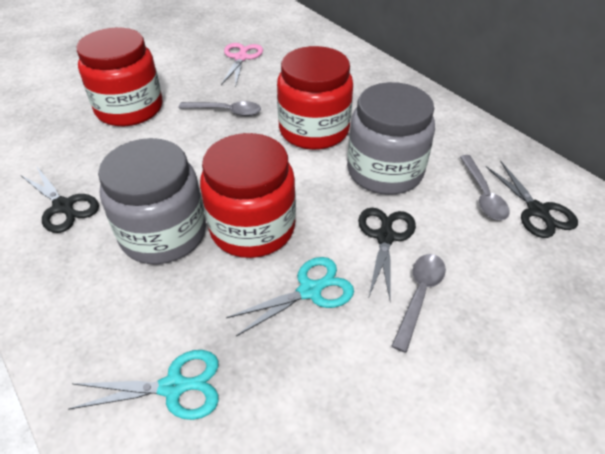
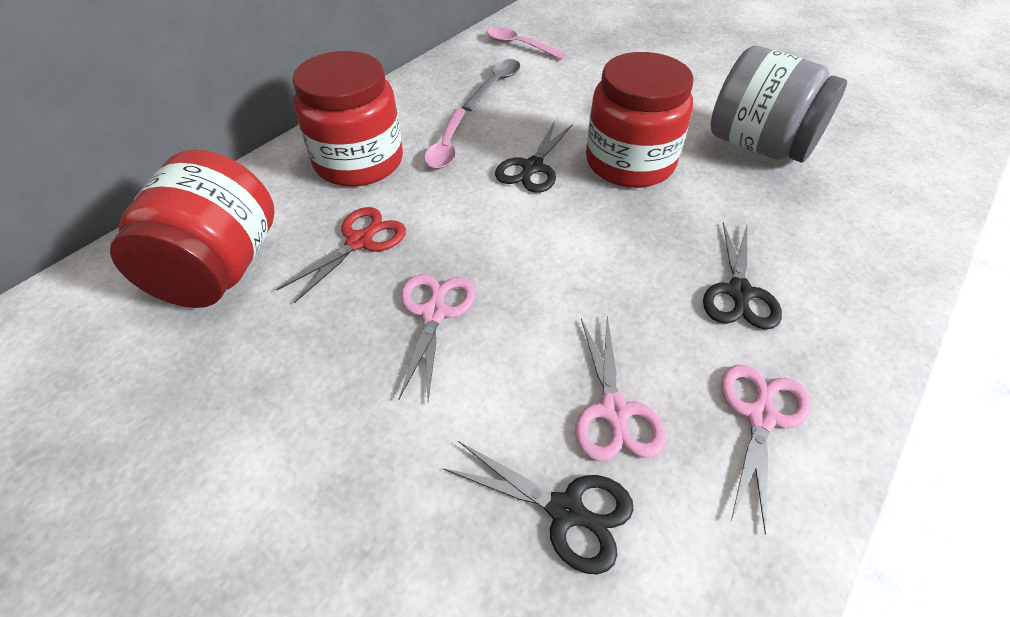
grey jar: [98,138,206,264] [347,82,435,195] = 2 -> [710,46,847,162] = 1
grey spoon: [179,101,261,116] [391,254,446,353] [460,155,510,220] = 3 -> [462,59,520,111] = 1
pink scissors: [221,43,263,87] = 1 -> [398,274,476,400] [575,316,666,461] [721,365,810,535] = 3
pink spoon: none = 0 -> [424,108,466,169] [487,27,567,60] = 2
red scissors: none = 0 -> [277,207,406,303] = 1
turquoise scissors: [68,350,219,420] [226,257,354,336] = 2 -> none = 0

